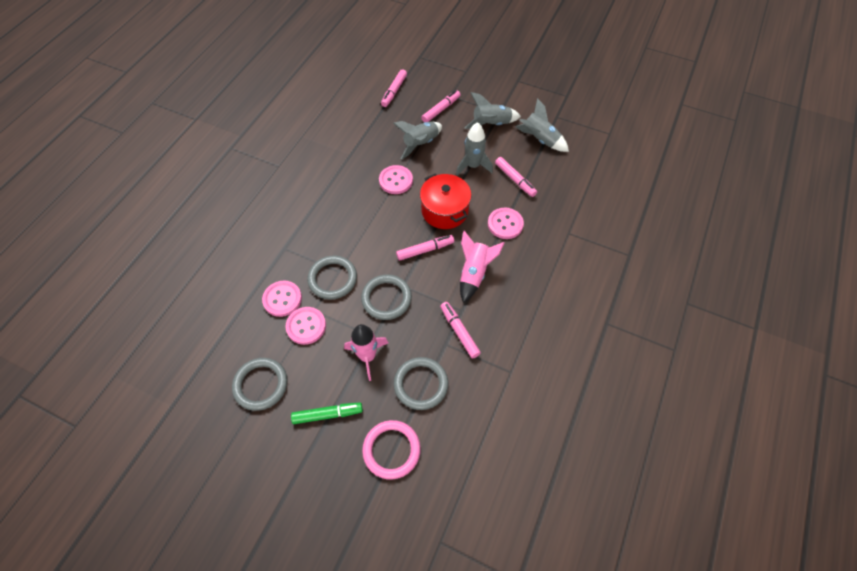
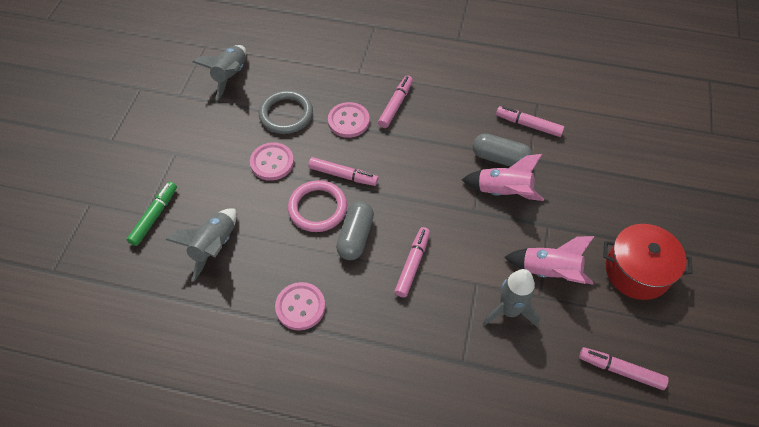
grey capsule: none = 0 -> [336,201,374,260] [472,133,532,167] = 2
grey ring: [232,358,288,411] [307,256,357,299] [361,274,412,320] [394,357,449,410] = 4 -> [259,90,313,134] = 1
grey rocket: [393,121,442,160] [456,122,493,176] [464,92,521,129] [515,98,569,152] = 4 -> [166,208,237,281] [193,45,246,101] [483,269,540,327] = 3
pink button: [262,281,302,317] [285,307,326,345] [379,165,413,194] [488,208,524,239] = 4 -> [250,142,294,181] [275,282,325,330] [328,102,370,138] = 3

